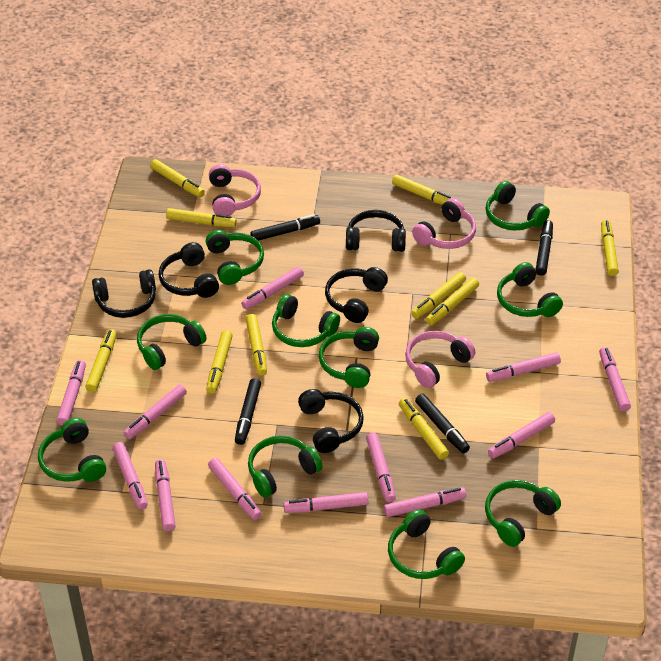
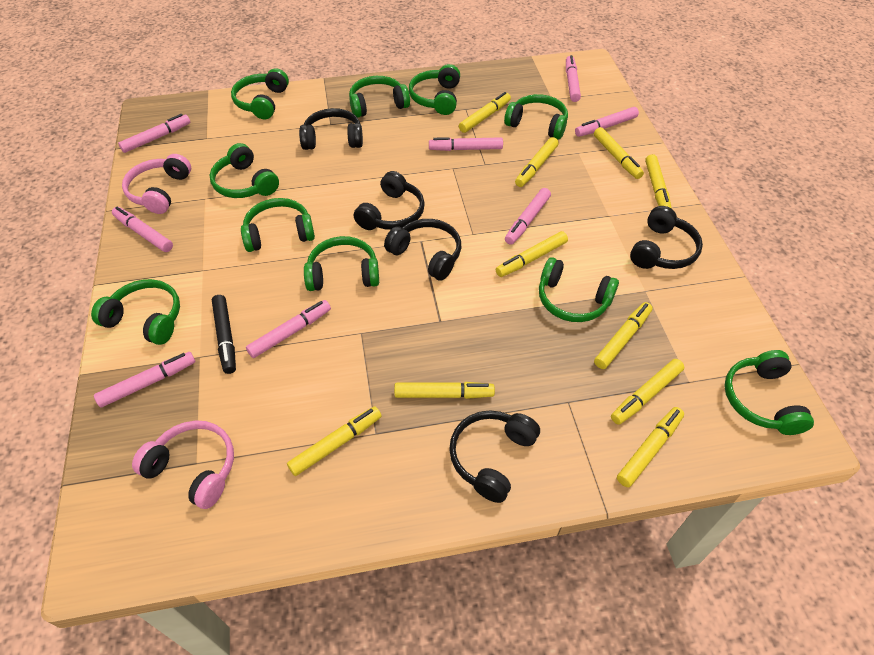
black marker: [235,378,261,445] [251,214,320,241] [415,394,470,453] [536,220,553,276] = 4 -> [212,295,236,374] = 1
pink headphones: [209,164,261,216] [405,331,475,388] [412,198,476,249] = 3 -> [122,154,191,214] [132,421,234,509] = 2
pink marker: [57,360,86,425] [113,442,148,510] [124,384,187,439] [155,459,176,531] [208,458,262,520] [241,267,304,310] [284,492,368,513] [366,433,396,502] [384,488,466,517] [486,352,561,382] [488,412,555,458] [599,347,631,411] = 12 -> [94,352,196,407] [112,207,173,252] [118,114,190,153] [246,300,331,358] [429,137,503,151] [505,188,551,245] [566,55,581,102] [575,107,639,137] = 8

